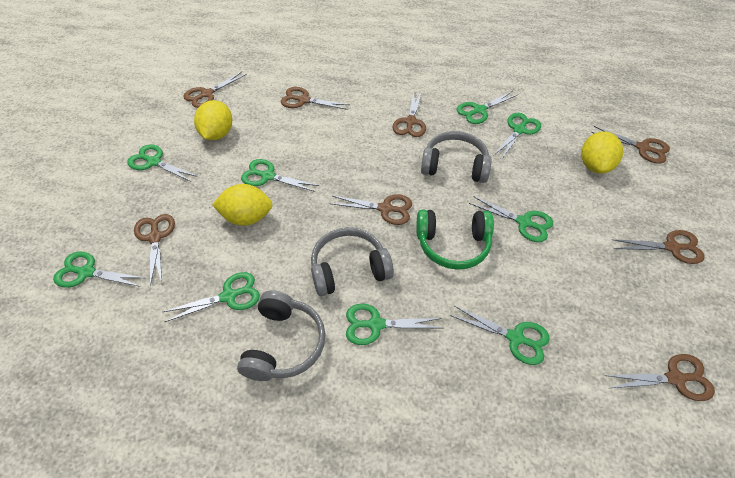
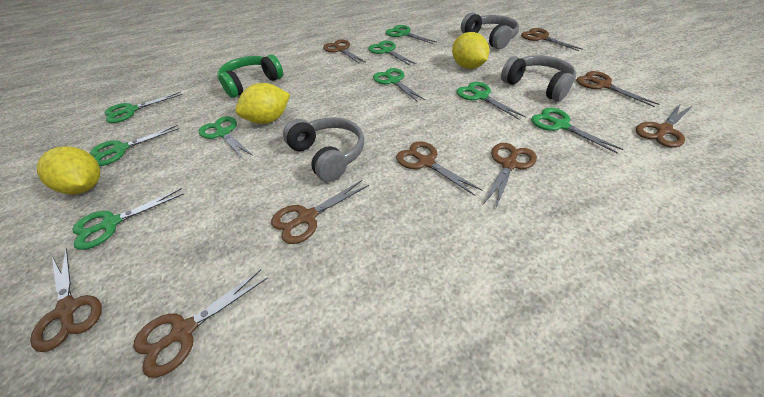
brown scissors: [134,214,175,286] [184,72,247,108] [281,87,349,110] [329,194,412,225] [393,91,426,137] [591,126,670,164] [605,354,715,401] [611,230,705,264] = 8 -> [30,249,102,352] [133,269,268,378] [271,180,369,244] [323,39,365,64] [396,141,483,196] [484,143,537,208] [521,28,583,51] [576,71,659,107] [636,103,692,148] = 9

